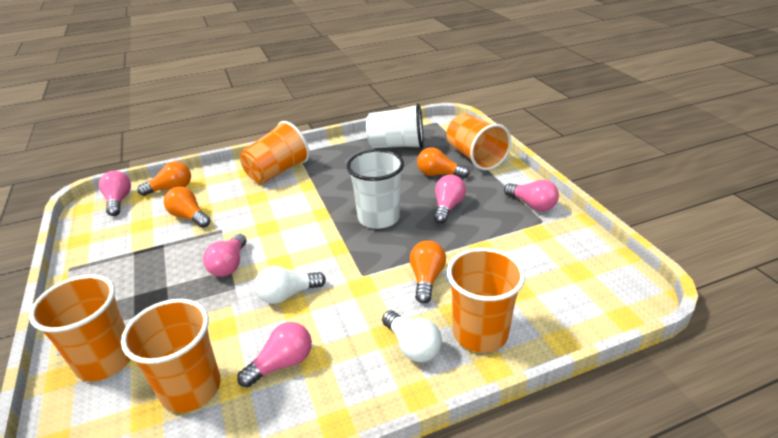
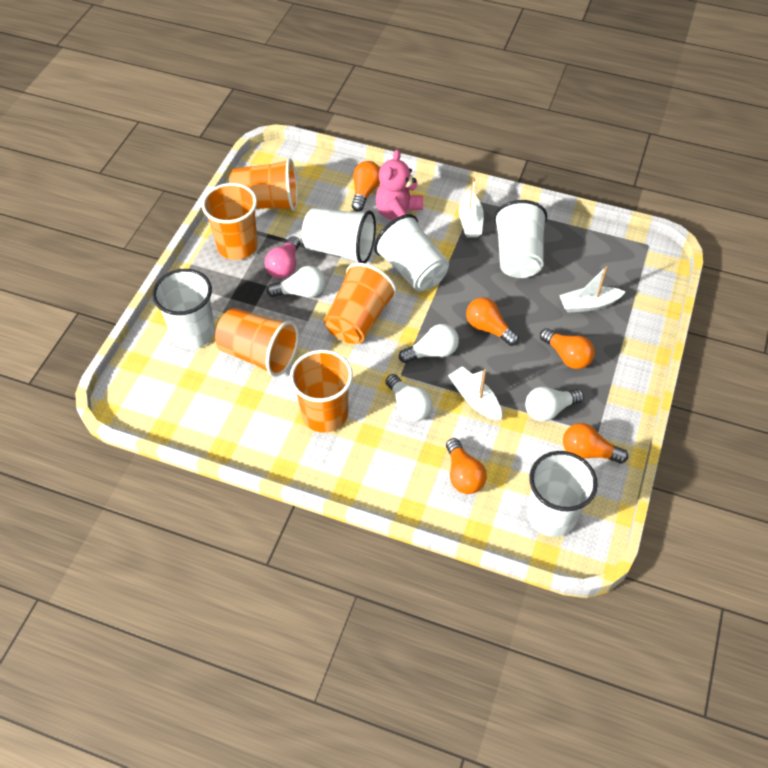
orange light bulb: [137,161,191,196] [164,187,211,228] [410,241,446,304] [417,147,470,178] = 4 -> [352,161,380,211] [446,438,487,494] [466,297,519,346] [540,328,595,369] [563,423,628,464] = 5
pink light bulb: [99,171,131,216] [203,234,246,277] [237,322,312,387] [434,175,466,224] [504,180,559,211] = 5 -> [265,236,300,279] = 1
pink teddy bear: none = 0 -> [375,149,423,221] = 1
white boat: none = 0 -> [448,366,502,421] [459,177,484,238] [559,266,626,313] = 3
white cup: [347,149,404,229] [366,103,424,149] = 2 -> [152,269,215,349] [302,208,376,263] [374,214,449,291] [494,200,547,278] [527,451,598,537] = 5
white light bulb: [255,266,326,304] [382,310,442,362] = 2 -> [267,266,326,298] [386,374,432,422] [399,324,459,363] [525,387,584,422] = 4

